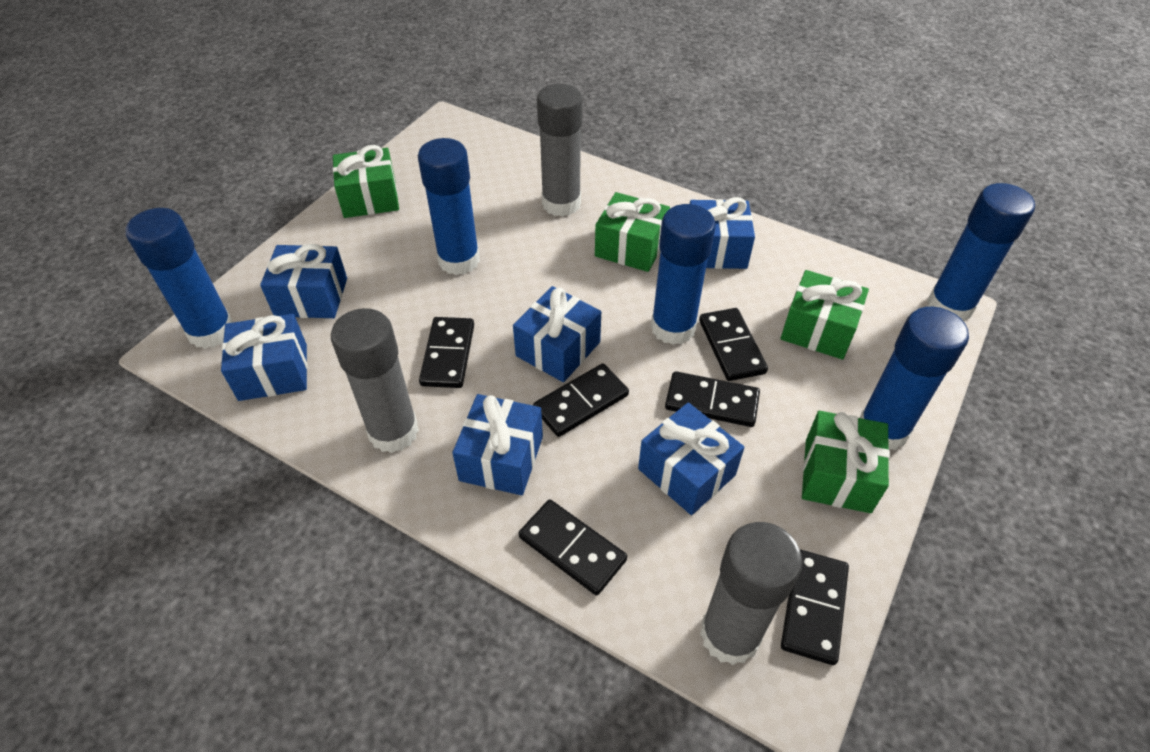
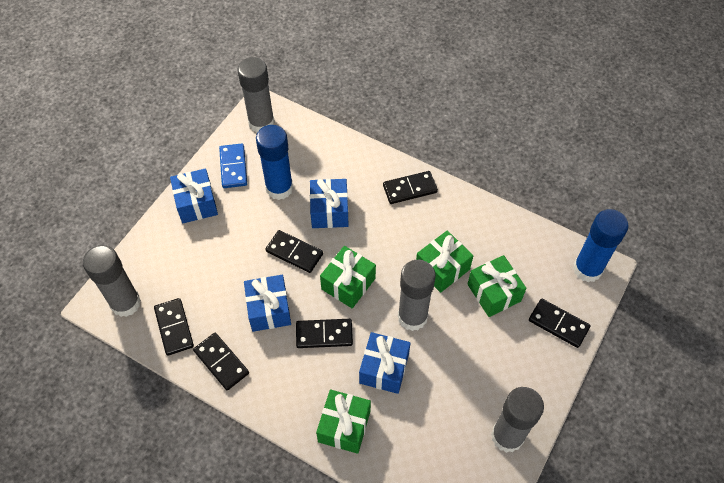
blue domino: none = 0 -> [219,143,247,188] = 1
blue gift: [221,314,307,401] [260,244,347,318] [452,394,543,495] [513,286,601,382] [638,402,744,515] [690,197,755,269] = 6 -> [170,168,218,223] [244,275,291,332] [310,179,349,228] [359,332,411,394] = 4
blue glue stick: [126,208,233,349] [418,138,480,275] [651,204,716,345] [859,307,969,450] [927,183,1035,322] = 5 -> [256,125,293,200] [573,209,629,282] = 2
grey glue stick: [331,308,419,453] [537,84,583,217] [700,522,802,665] = 3 -> [83,245,141,317] [237,57,275,133] [398,260,436,331] [491,387,544,453] = 4

